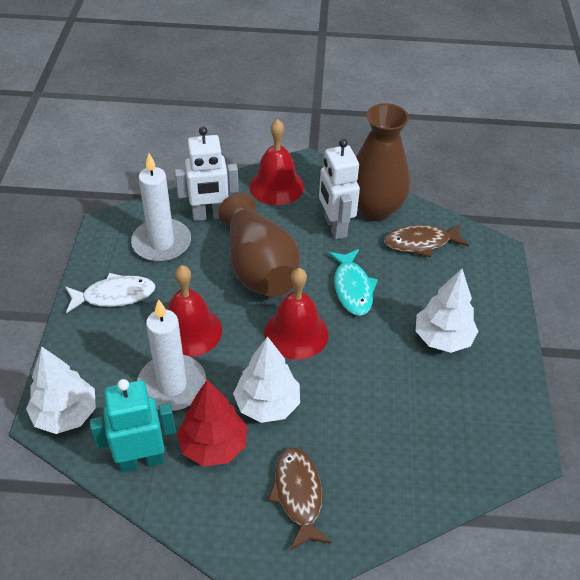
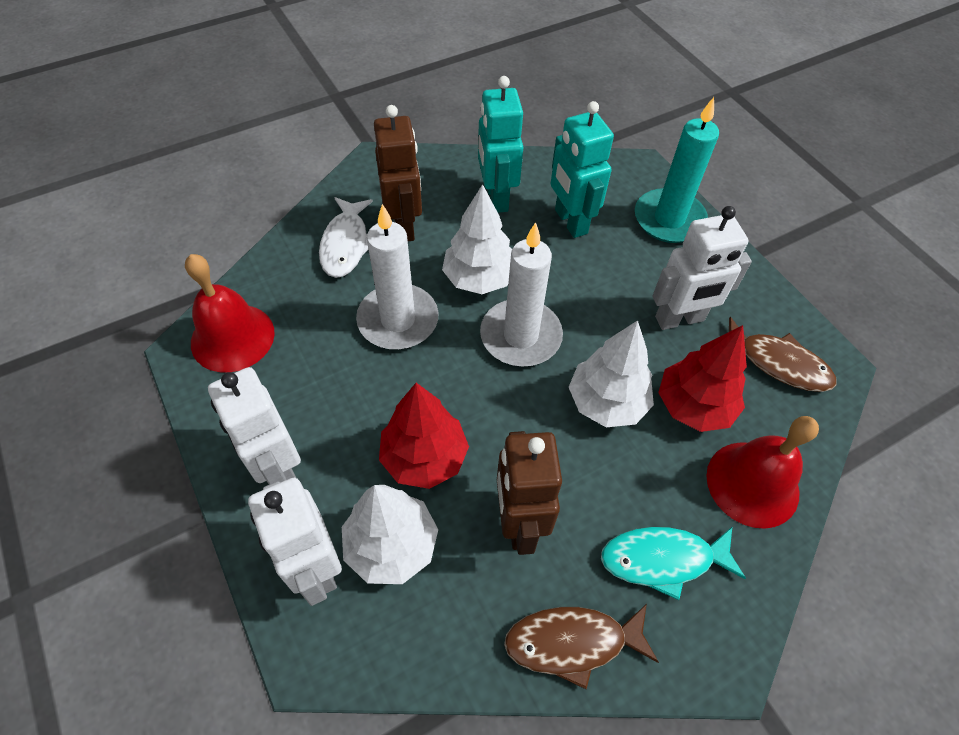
brown robot: none = 0 -> [374,105,422,241] [497,431,562,555] = 2
brown vase: [218,193,300,297] [356,103,410,221] = 2 -> none = 0
red bell: [167,265,222,357] [249,119,304,205] [264,268,328,360] = 3 -> [185,254,275,372] [706,416,819,529] = 2
red tree: [177,380,247,466] = 1 -> [379,383,469,489] [658,325,747,432] = 2
turquoise candle: none = 0 -> [635,97,719,243] = 1
turquoise robot: [90,379,176,472] = 1 -> [478,76,524,213] [551,101,614,238] = 2
white robot: [175,126,239,221] [319,139,360,239] = 2 -> [208,367,301,485] [248,478,342,606] [652,206,752,330] = 3

